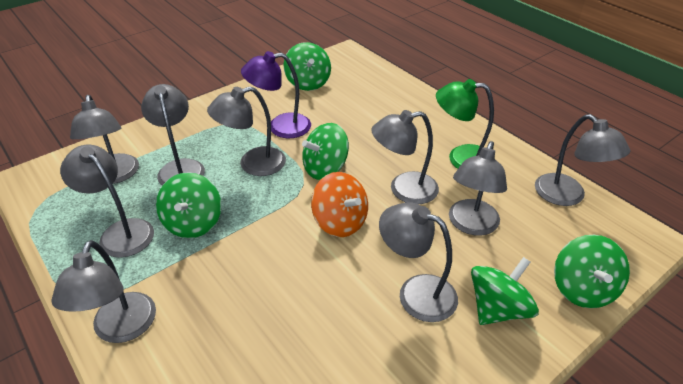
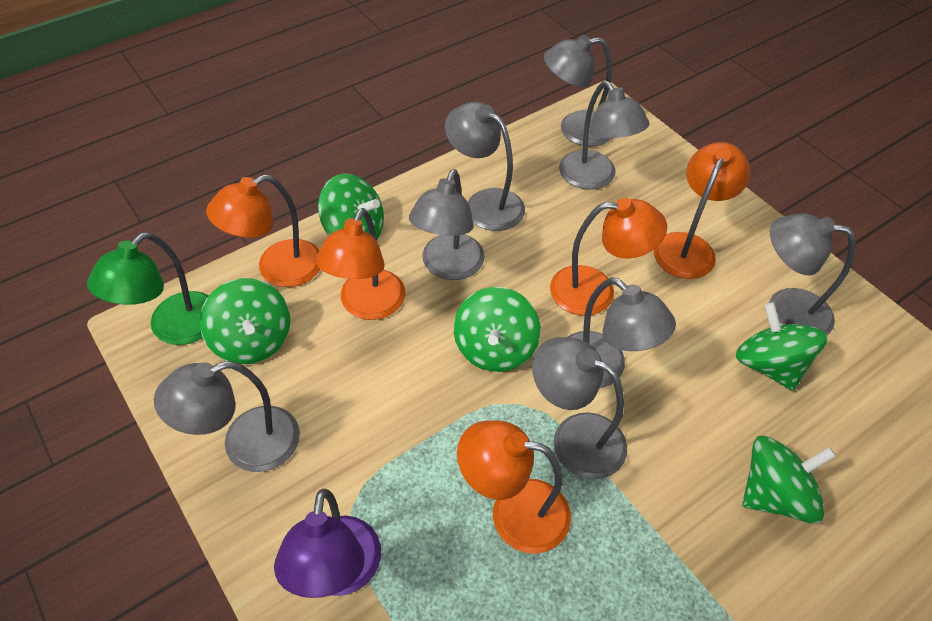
grey lamp: [51,240,156,343] [60,145,154,258] [70,95,139,184] [141,84,205,186] [207,86,286,176] [371,110,439,204] [379,203,458,322] [449,141,507,236] [535,114,630,206] = 9 -> [154,361,300,472] [409,169,485,280] [445,102,525,231] [532,337,627,479] [544,35,612,146] [559,81,649,190] [568,277,676,388] [769,213,856,335] = 8
orange lamp: none = 0 -> [206,174,320,287] [315,208,405,320] [457,420,571,554] [550,198,667,316] [654,142,751,279] = 5
orange spinning top: [311,172,368,237] = 1 -> none = 0

